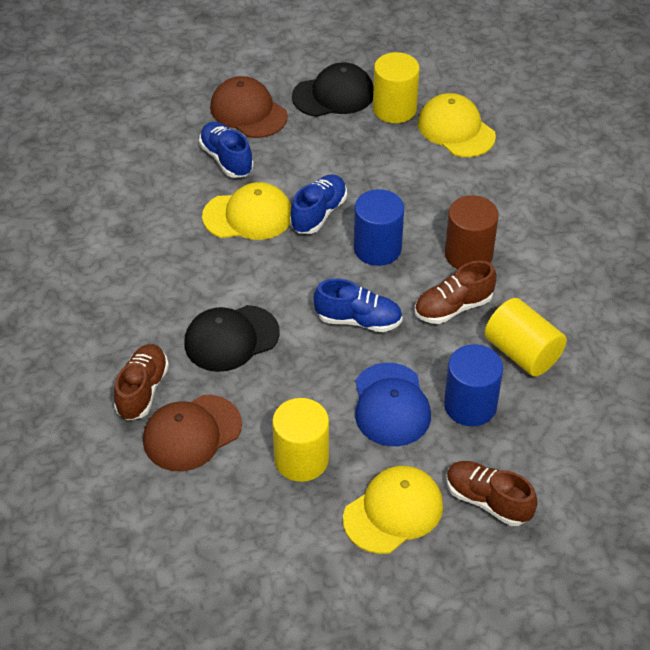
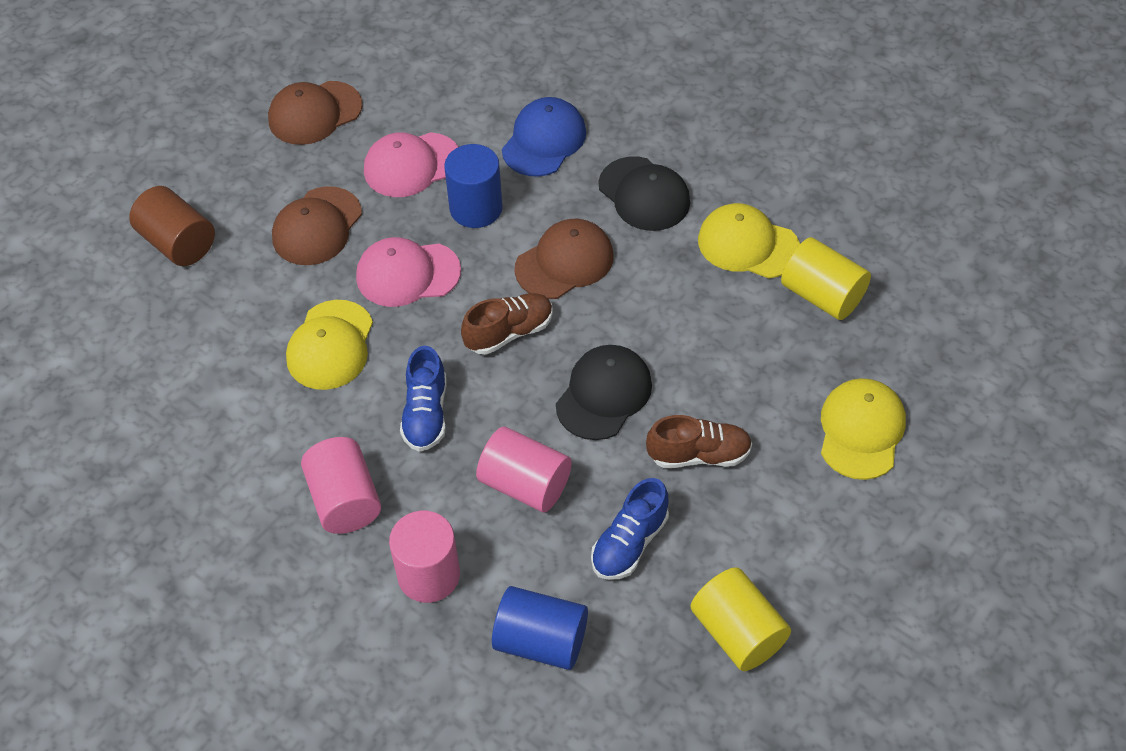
blue shoe: [199,122,254,178] [290,174,347,234] [314,278,403,332] = 3 -> [400,346,447,452] [591,478,669,580] = 2
brown cap: [143,395,242,472] [210,76,288,138] = 2 -> [268,81,362,145] [272,186,362,265] [515,219,613,299] = 3
brown shoe: [114,344,169,420] [415,260,497,324] [446,461,538,526] = 3 -> [461,293,553,355] [646,415,752,468] = 2
pink cap: none = 0 -> [356,237,461,307] [364,132,458,197] = 2
pink cylinder: none = 0 -> [301,437,381,534] [389,511,460,603] [476,427,572,512] = 3
yellow cylinder: [272,398,329,482] [373,52,420,123] [485,298,567,376] = 3 -> [691,567,791,671] [781,237,871,320] = 2

